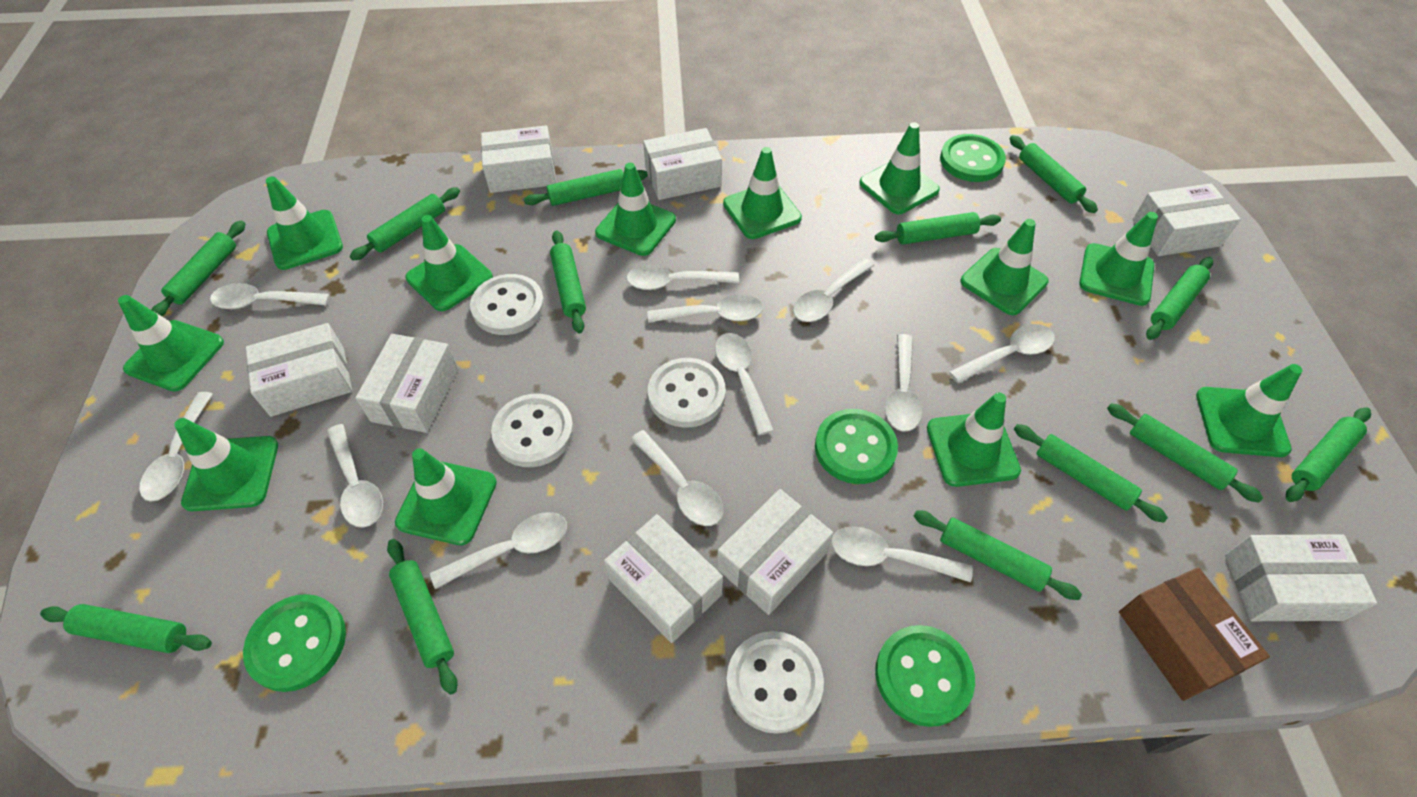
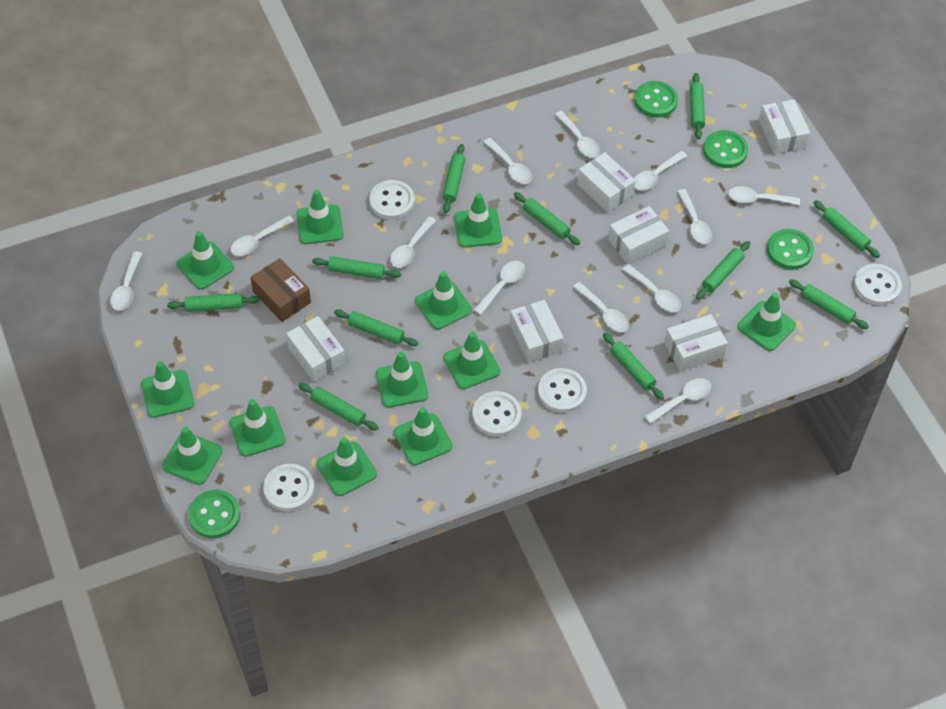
green rolling pin: [40,604,212,653] [151,220,245,316] [350,187,460,260] [387,539,458,695] [524,169,648,206] [550,230,586,334] [875,212,1001,245] [914,510,1082,600] [1009,135,1098,213] [1014,424,1168,523] [1107,404,1263,503] [1146,257,1213,340] [1286,407,1371,502] = 13 -> [167,293,260,312] [298,383,379,430] [312,256,401,279] [334,309,419,346] [442,144,465,213] [514,192,580,245] [603,333,664,400] [690,73,705,139] [696,241,750,300] [789,279,869,329] [814,200,880,258] = 11
white box: [245,323,352,417] [355,334,458,433] [481,125,556,193] [604,514,723,643] [643,128,722,200] [717,489,833,615] [1133,183,1241,256] [1225,534,1377,621] = 8 -> [286,316,346,382] [510,300,564,363] [577,152,636,212] [608,206,669,264] [664,314,728,372] [759,99,810,154] = 6
white button: [470,274,545,335] [491,394,574,467] [648,358,726,428] [726,631,824,734] = 4 -> [263,464,314,512] [369,180,415,220] [472,391,522,437] [538,368,587,413] [854,264,902,305] = 5

